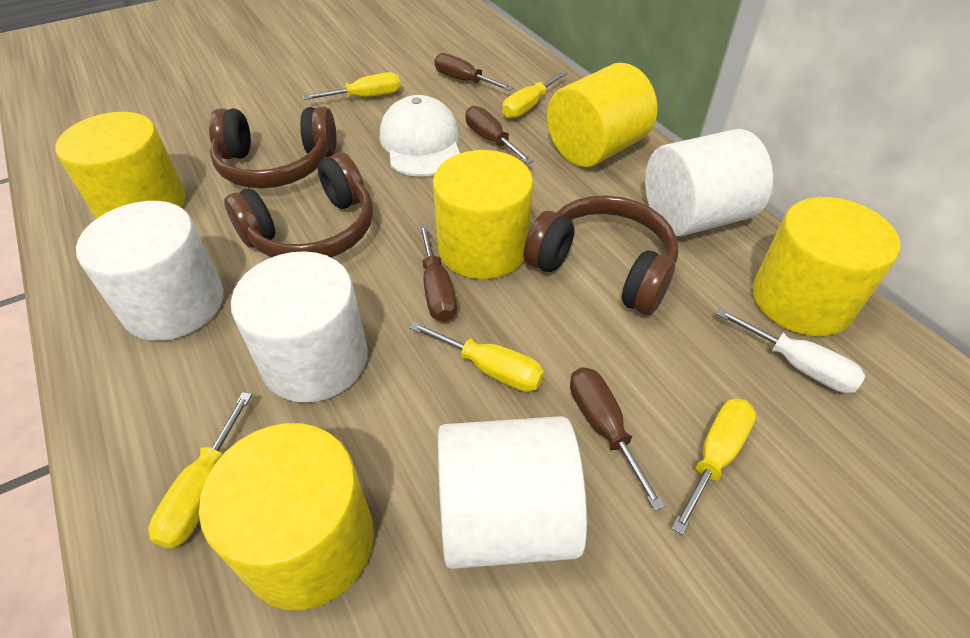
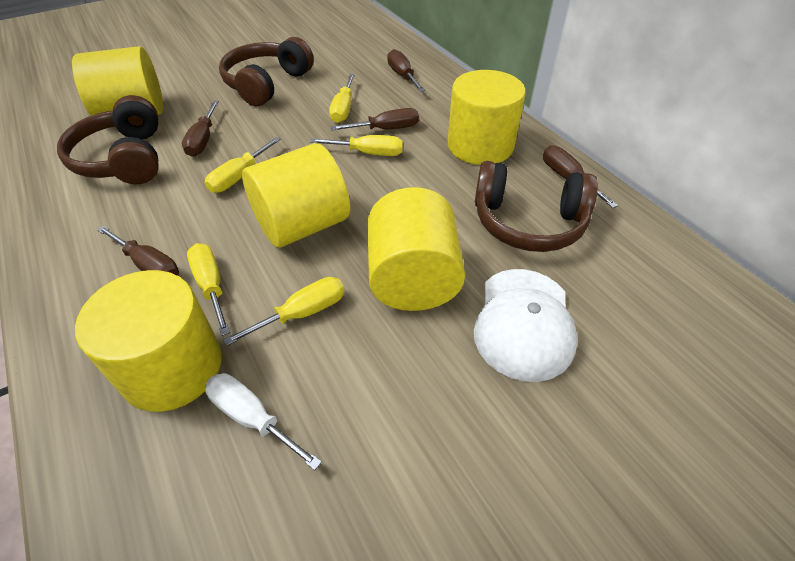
brown screwdriver: [419,224,457,322] [434,53,513,91] [465,106,533,164] [570,367,665,511] = 4 -> [97,226,179,276] [182,101,219,157] [331,108,419,130] [387,49,425,92] [543,145,618,208] = 5
white cylinder: [76,201,224,341] [231,251,368,403] [438,416,587,569] [645,129,773,236] = 4 -> none = 0

